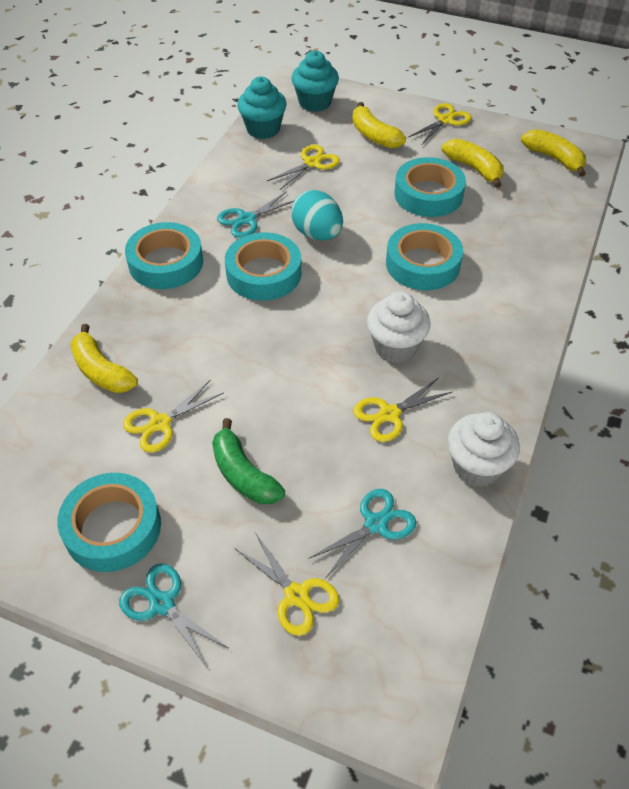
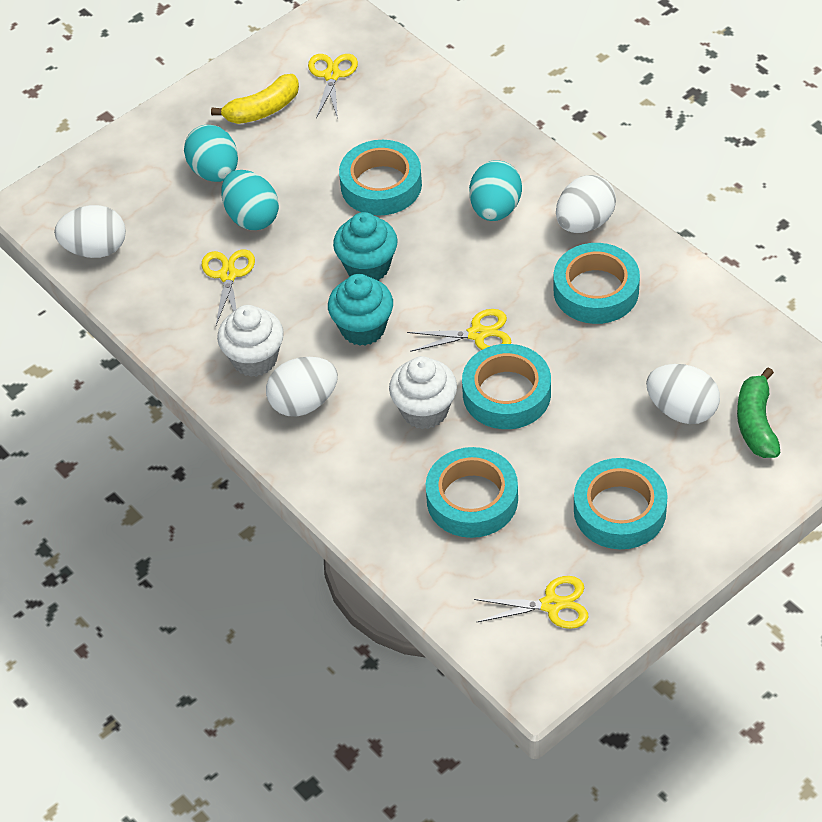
turquoise egg: [291,190,343,240] = 1 -> [184,125,238,182] [221,170,279,230] [469,160,522,221] = 3
turquoise scissors: [119,564,228,667] [217,191,295,238] [308,489,416,579] = 3 -> none = 0
white egg: none = 0 -> [54,205,126,258] [266,357,338,417] [556,175,616,233] [646,364,720,424] = 4
yellow banana: [70,324,138,393] [352,102,406,148] [442,139,503,188] [521,129,586,177] = 4 -> [211,74,299,124] = 1
yellow scissors: [123,380,223,453] [236,532,339,636] [267,144,340,190] [353,377,452,442] [409,103,472,146] = 5 -> [202,249,255,325] [308,54,358,119] [407,309,511,352] [474,576,589,629] = 4

